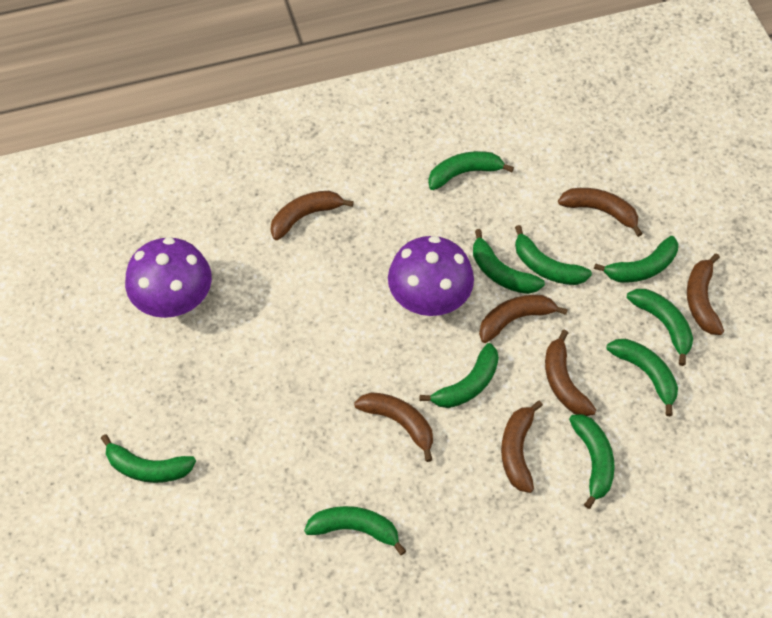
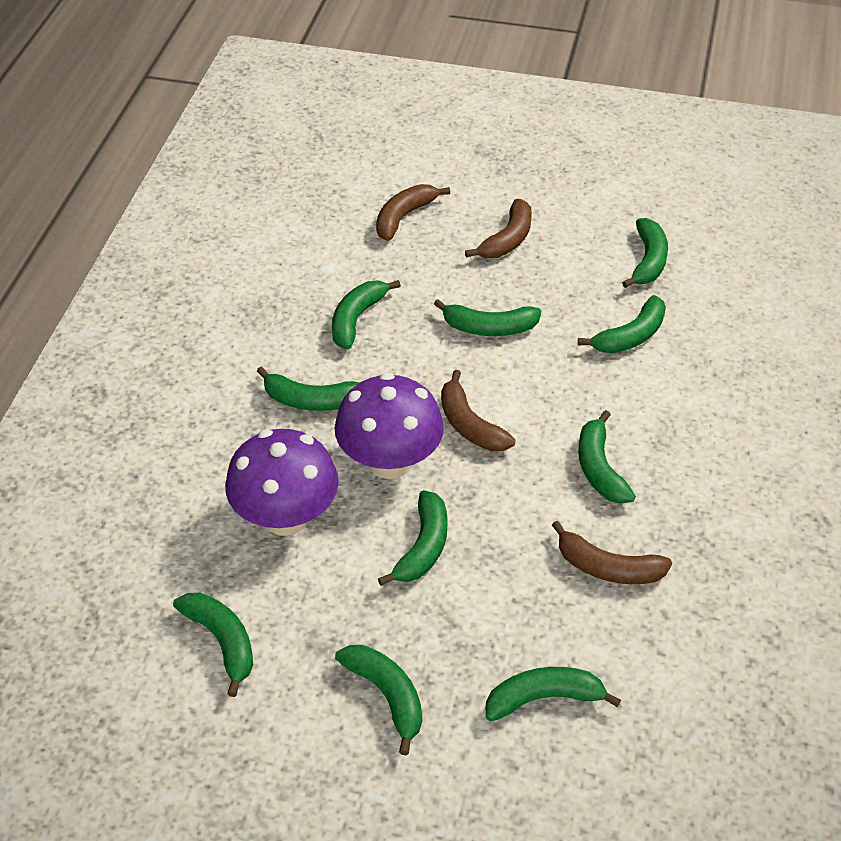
brown banana: [270,191,354,240] [354,392,433,462] [479,295,568,343] [501,401,543,493] [545,330,596,416] [558,188,643,237] [687,253,724,335] = 7 -> [376,184,450,241] [441,370,516,451] [465,199,532,258] [552,521,672,584] = 4

